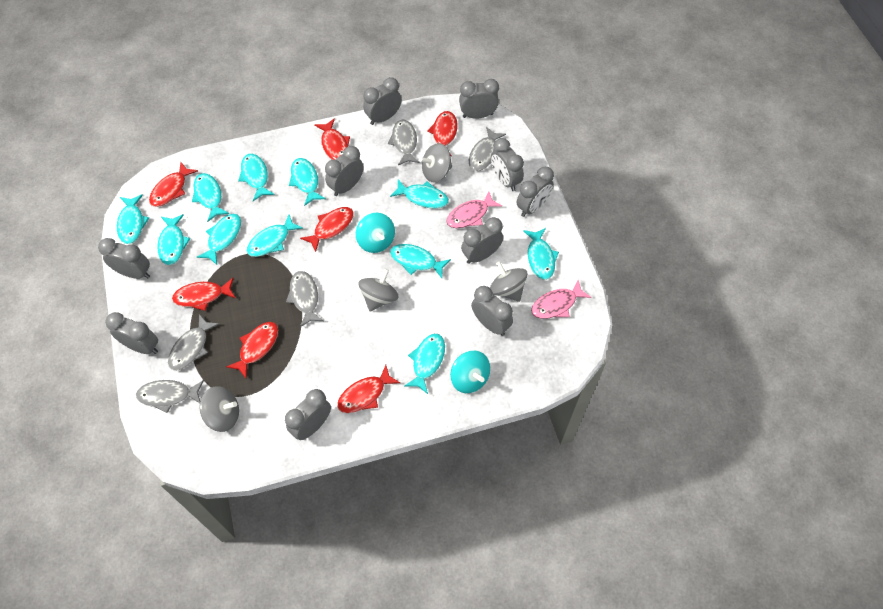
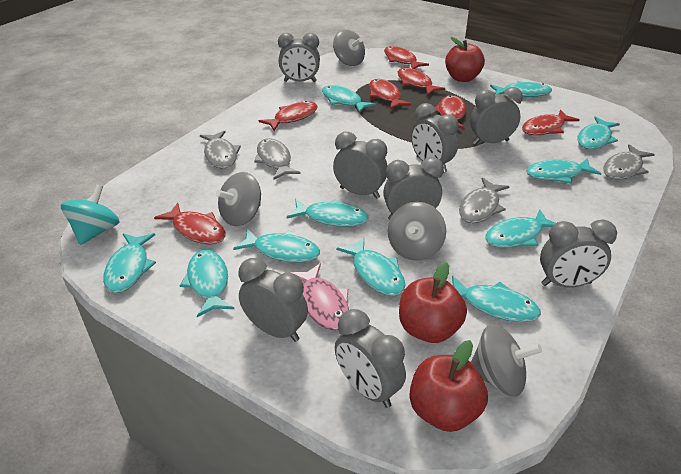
grey clock: [98,238,150,279] [105,312,158,354] [285,389,331,440] [325,146,364,196] [363,77,402,125] [459,79,499,119] [461,217,503,264] [471,286,513,336] [491,138,524,191] [517,167,554,217] = 10 -> [238,258,308,342] [278,33,320,82] [333,132,388,199] [335,309,406,408] [383,157,444,220] [411,103,459,173] [470,87,523,145] [540,219,617,288] = 8
grey fish: [136,380,204,413] [168,314,219,371] [286,271,324,327] [388,120,420,165] [468,127,506,171] = 5 -> [200,130,241,168] [254,138,301,180] [459,178,510,223] [603,144,655,180] = 4
pink fish: [446,191,502,228] [531,280,592,319] = 2 -> [289,263,349,331] = 1
red apple: none = 0 -> [399,262,467,343] [410,340,488,432] [445,37,485,82] = 3
turquoise spinning top: [356,213,395,253] [450,351,490,393] = 2 -> [61,184,119,245] = 1

